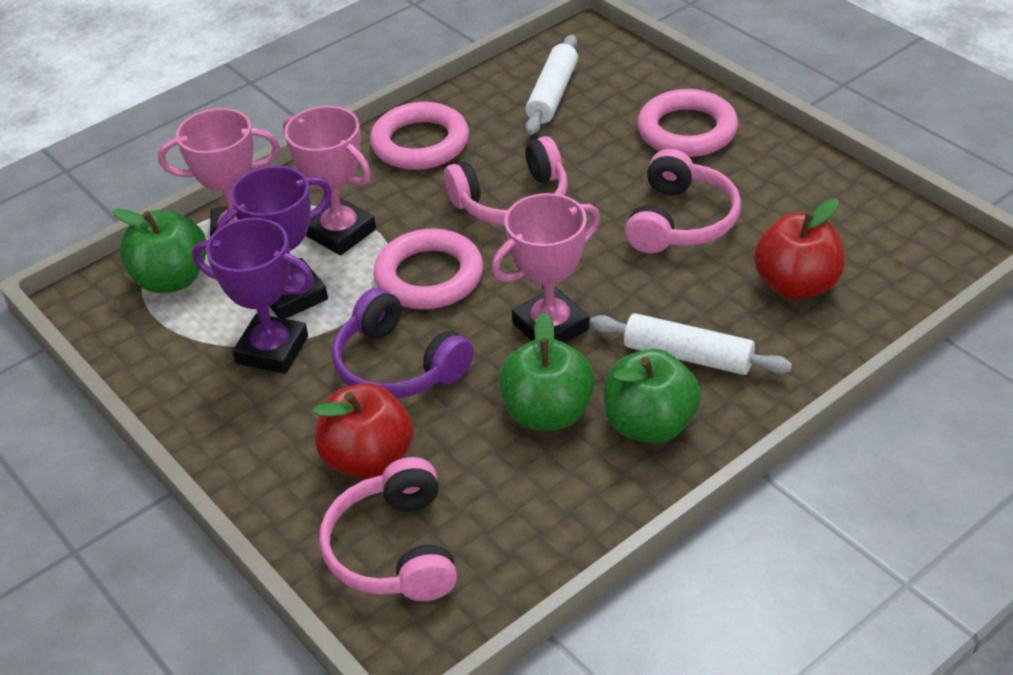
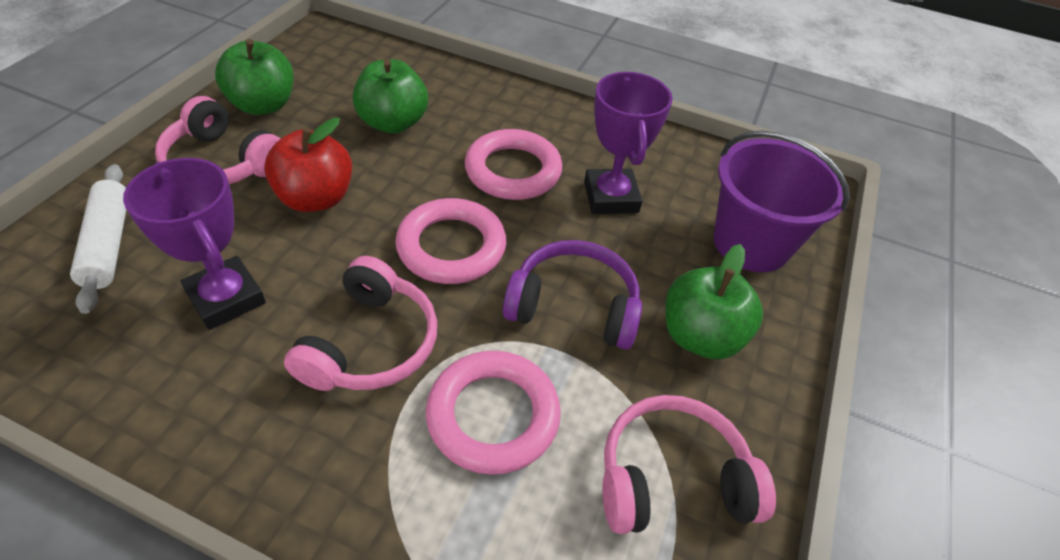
pink trophy: [158,108,280,237] [283,106,376,255] [491,193,600,343] = 3 -> none = 0
purple bucket: none = 0 -> [713,130,850,272] = 1
red apple: [313,383,413,479] [754,199,844,300] = 2 -> [264,117,352,212] = 1
white rolling pin: [525,35,578,135] [590,313,792,375] = 2 -> [70,164,127,314] = 1

